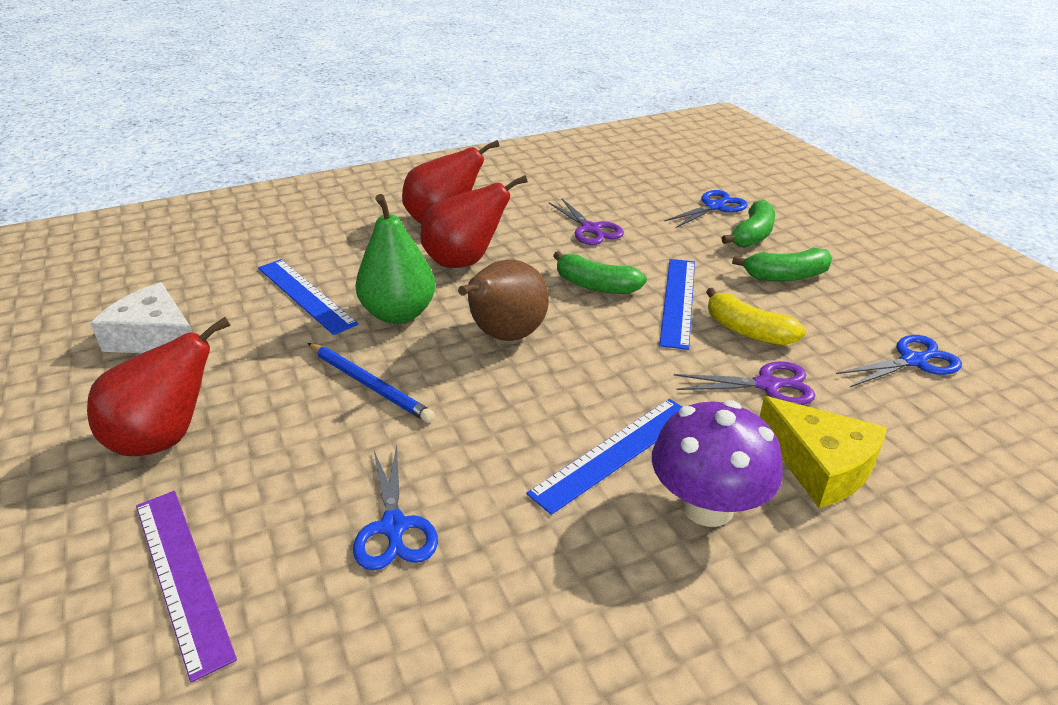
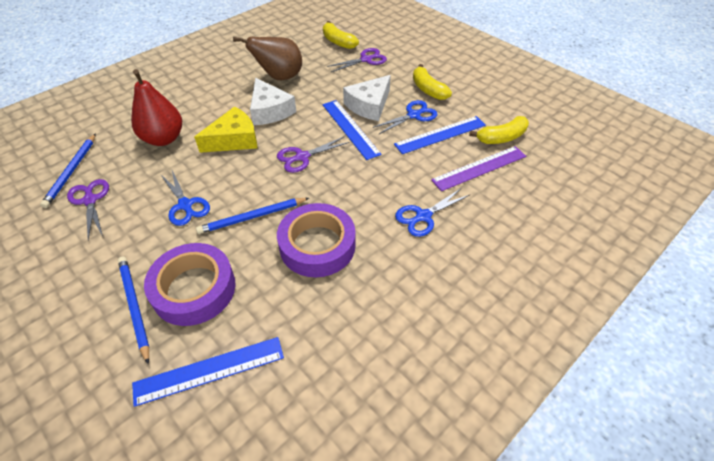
blue pencil: [308,343,435,423] = 1 -> [40,133,96,208] [118,257,149,364] [196,198,309,234] = 3
green banana: [553,251,647,294] [722,200,775,248] [732,248,832,281] = 3 -> none = 0
green pear: [355,194,435,324] = 1 -> none = 0
purple mushroom: [652,400,783,527] = 1 -> none = 0
purple scissors: [549,198,624,245] [674,361,815,405] = 2 -> [67,179,109,240] [277,137,350,173] [327,48,387,72] = 3
purple tape: none = 0 -> [144,243,236,326] [277,203,356,277] = 2
red pear: [87,317,231,456] [402,140,500,224] [420,175,528,268] = 3 -> [131,69,182,146] = 1
white cheese: [90,282,192,353] = 1 -> [250,78,296,125] [343,75,391,121] = 2
yellow banana: [706,288,806,345] = 1 -> [323,21,359,49] [413,64,452,100] [469,116,529,144] = 3

